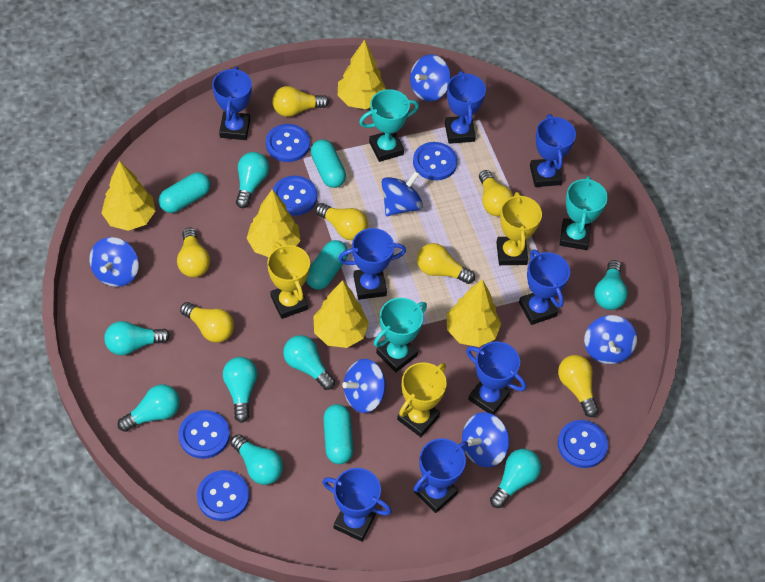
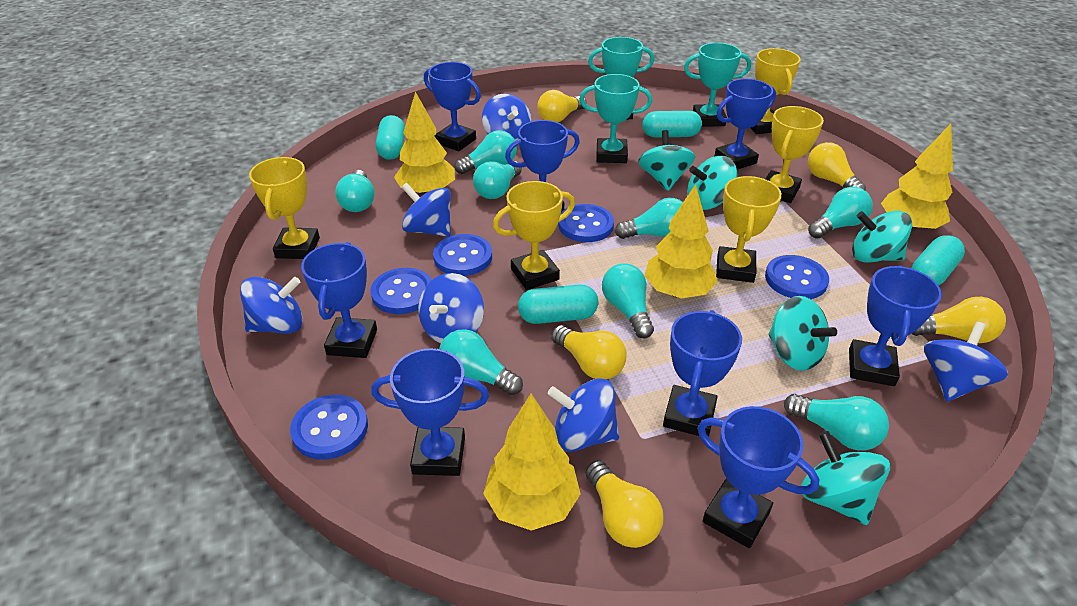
blue button: [178,410,230,459] [197,470,249,521] [266,124,310,162] [273,176,317,216] [413,142,457,181] [558,420,608,468] = 6 -> [290,395,368,460] [370,268,432,314] [433,234,492,276] [558,204,614,242] [765,255,829,299] = 5
turquoise spinning top: none = 0 -> [638,130,695,191] [687,156,737,210] [769,296,837,371] [801,431,890,525] [852,211,912,263] = 5
yellow light bulb: [177,227,210,277] [180,302,234,343] [272,86,329,117] [315,203,368,240] [417,243,475,284] [479,170,514,216] [558,355,599,417] = 7 -> [537,90,586,122] [551,325,627,379] [586,460,663,548] [808,142,866,190] [912,297,1006,343] = 5
yellow tree: [101,161,156,231] [247,189,301,257] [313,280,369,348] [338,39,386,109] [447,279,501,347] = 5 -> [394,92,455,195] [483,393,581,531] [644,184,718,299] [881,124,953,231] = 4
yellow trophy: [267,243,310,319] [397,362,447,437] [496,192,542,265] = 3 -> [249,157,320,259] [493,181,575,290] [716,176,782,283] [751,48,801,134] [766,106,824,203] = 5

